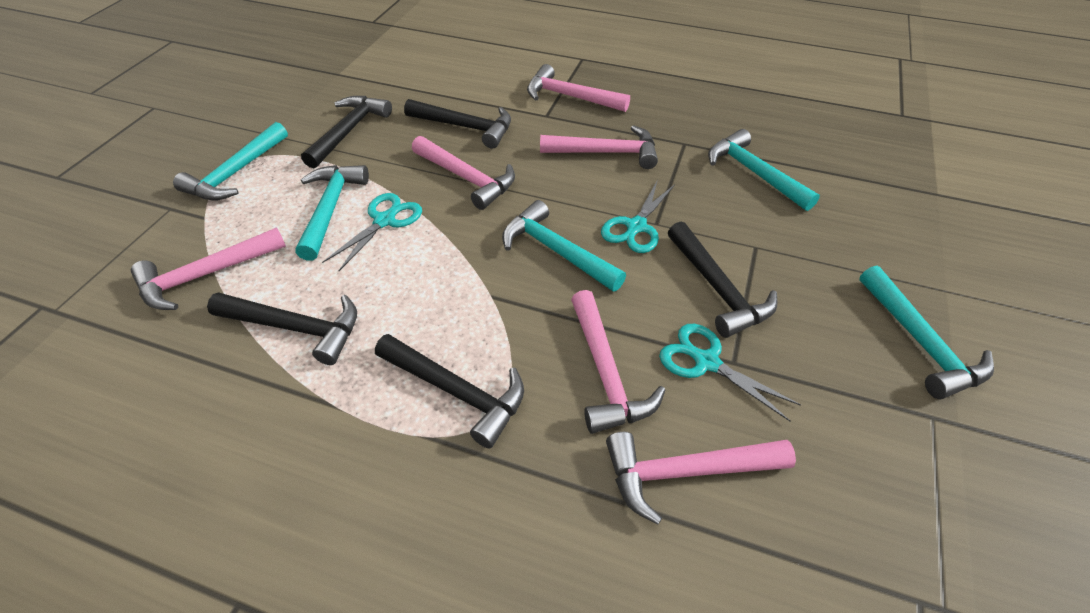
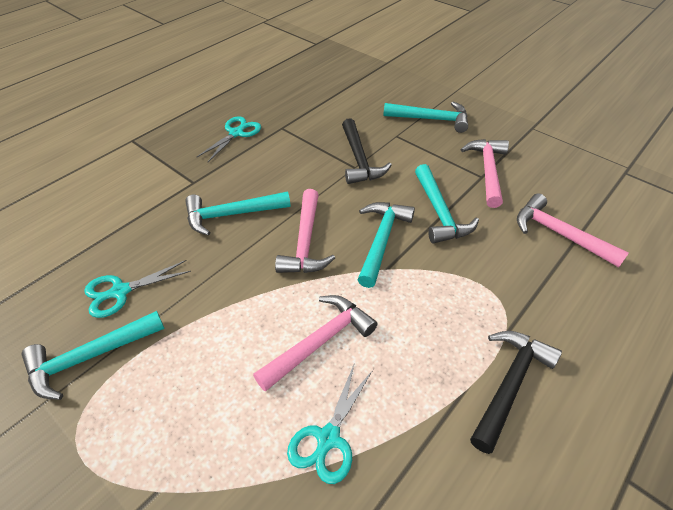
black hammer: [207,292,357,365] [301,96,392,168] [375,334,524,448] [404,99,511,149] [668,221,777,338] = 5 -> [342,118,392,184] [470,331,562,454] = 2
pink hammer: [131,227,286,310] [412,136,515,210] [527,64,630,112] [540,125,658,169] [571,290,665,434] [606,432,796,524] = 6 -> [253,295,377,392] [275,189,335,273] [461,139,509,208] [517,193,629,267] = 4

